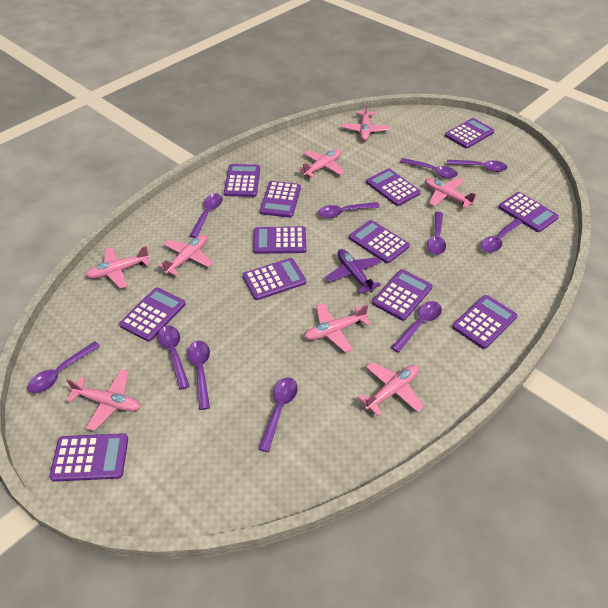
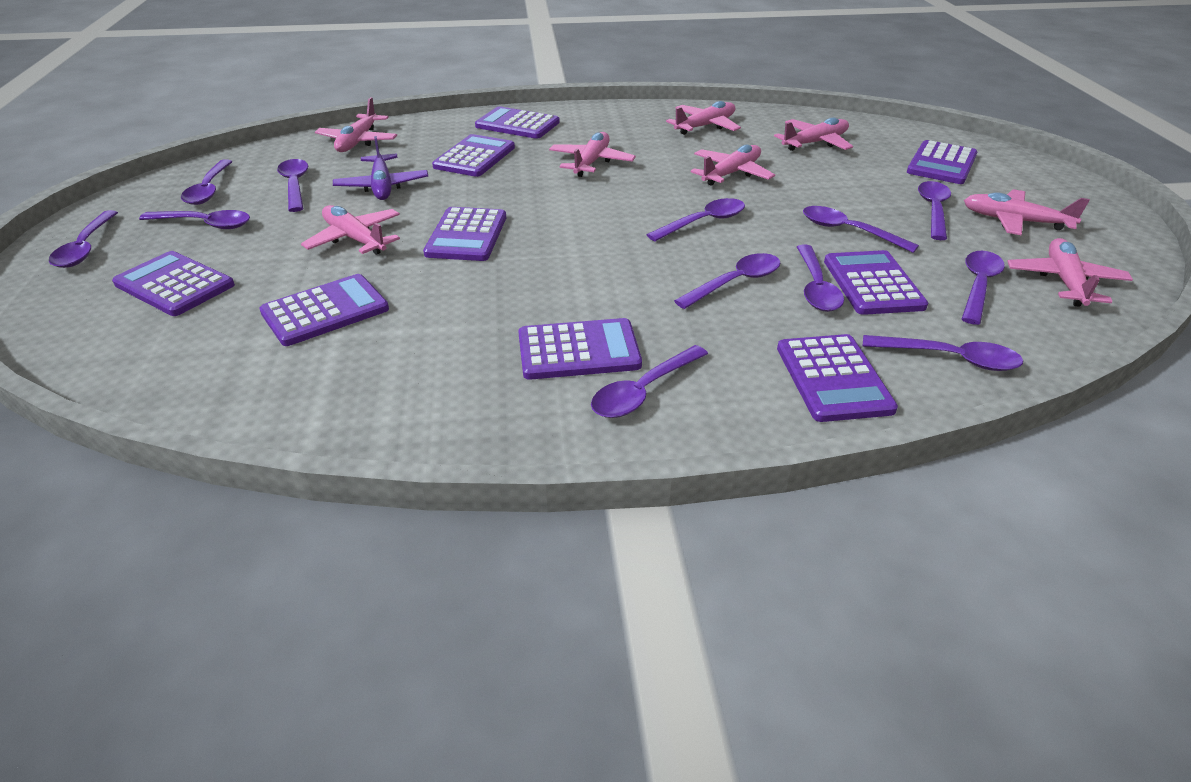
purple calculator: [49,433,128,482] [119,287,186,342] [224,164,260,197] [243,258,306,300] [253,226,306,254] [260,181,301,218] [349,220,410,264] [366,168,421,206] [372,269,433,321] [445,118,494,149] [452,295,518,349] [498,192,559,232] = 12 -> [112,251,235,316] [259,274,389,346] [423,207,506,261] [432,134,515,177] [475,106,560,139] [518,318,642,380] [777,334,898,422] [824,250,928,315] [907,140,977,184] = 9
purple spoon: [27,341,101,394] [158,325,190,390] [187,341,210,410] [190,194,223,238] [258,377,298,452] [318,202,380,218] [391,301,442,353] [400,158,458,178] [427,212,446,255] [447,160,508,172] [480,219,522,253] = 11 -> [49,210,118,268] [139,210,250,229] [181,159,233,205] [277,159,308,212] [591,345,708,418] [647,198,745,241] [674,253,781,309] [797,245,844,312] [803,206,919,253] [863,335,1023,371] [918,181,951,240] [962,251,1005,325] = 12

